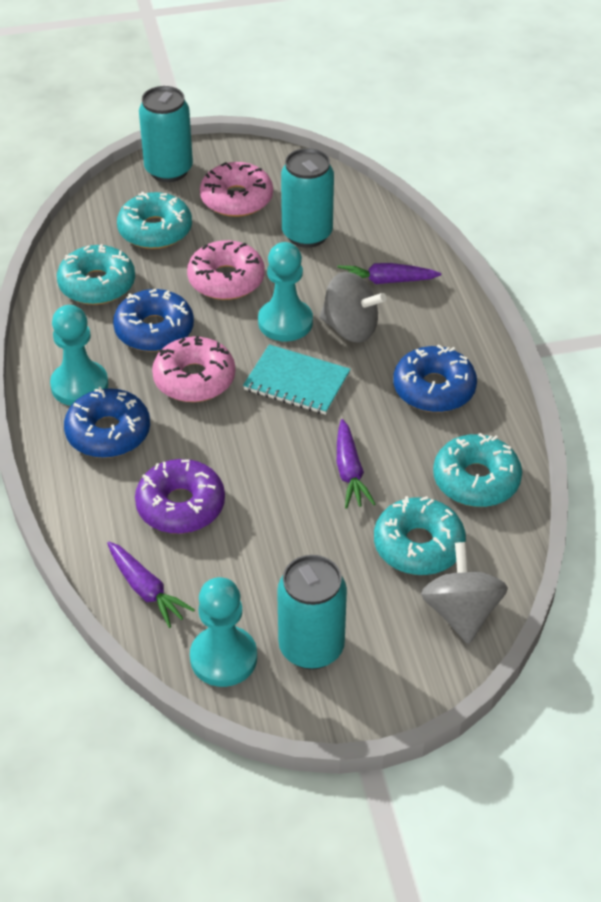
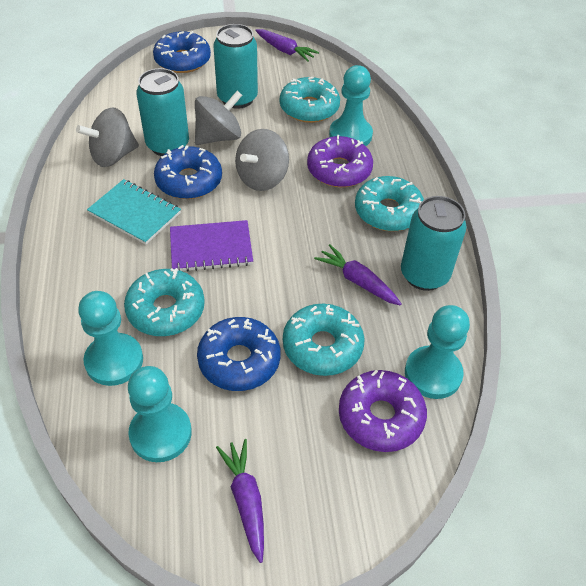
grey spinning top: [319,272,386,343] [421,542,508,644] = 2 -> [76,108,139,167] [195,91,242,145] [235,129,289,191] = 3
pink donut: [152,336,235,402] [187,240,265,300] [200,162,273,217] = 3 -> none = 0
purple donut: [135,459,225,534] = 1 -> [307,135,373,187] [339,370,427,452] = 2
purple notebook: none = 0 -> [170,220,253,271] = 1
turquoise pawn: [50,305,108,406] [190,577,257,687] [258,242,313,341] = 3 -> [78,291,143,386] [128,366,192,462] [329,65,373,146] [405,305,470,399] = 4

